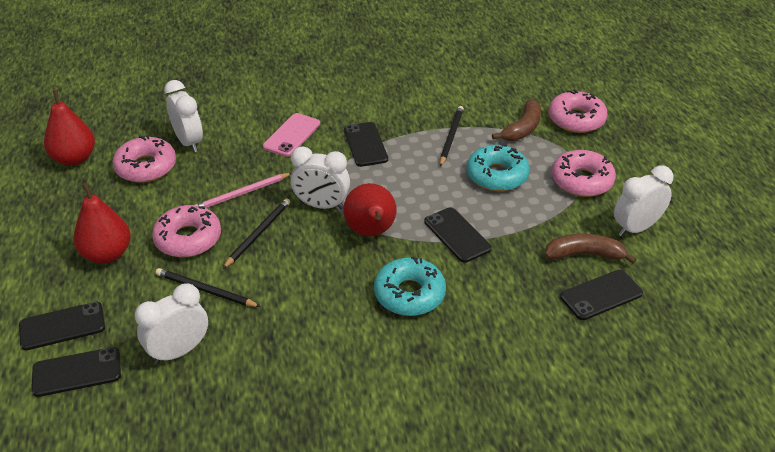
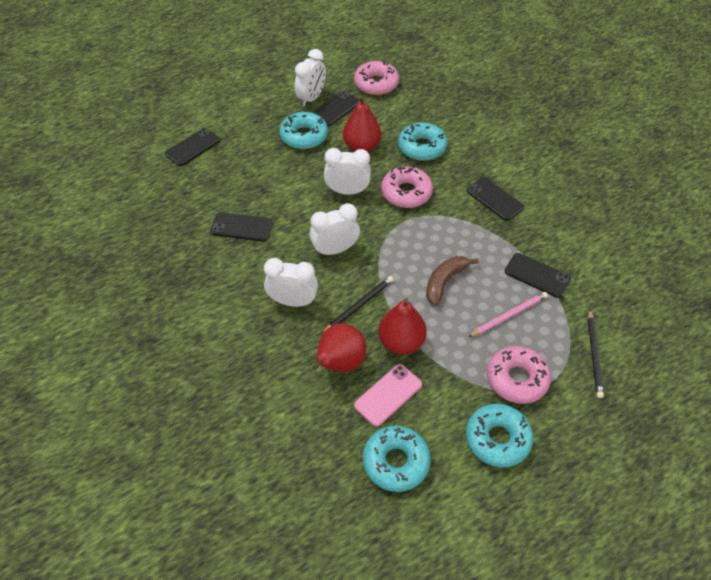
black pencil: [156,268,261,307] [223,198,290,269] [440,106,464,167] = 3 -> [322,276,394,334] [588,310,604,398] = 2
brown banana: [492,99,541,141] [545,234,636,263] = 2 -> [426,256,479,306] = 1
pink donut: [112,135,176,183] [152,205,221,257] [548,90,608,133] [552,150,616,197] = 4 -> [354,61,399,95] [381,166,433,208] [487,346,551,404] = 3
turquoise donut: [374,256,446,316] [467,144,530,191] = 2 -> [279,112,328,149] [363,426,431,492] [398,122,447,161] [466,404,533,468] = 4

